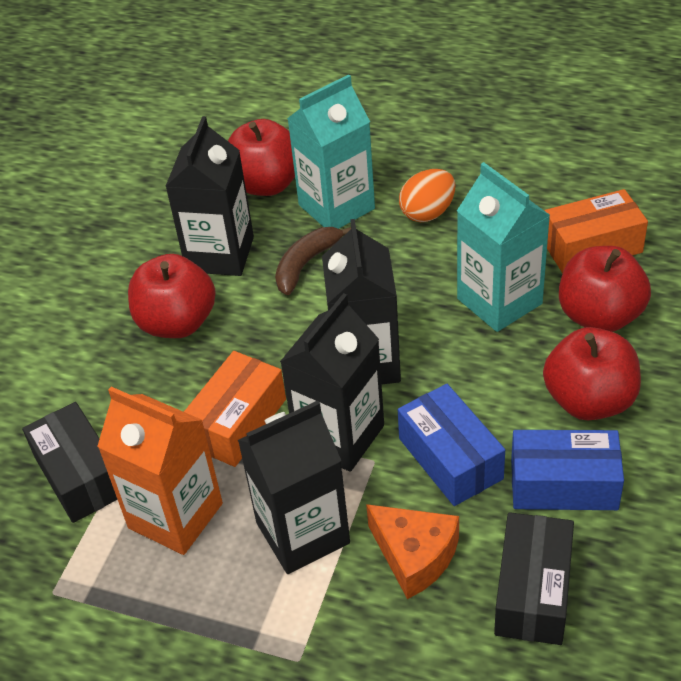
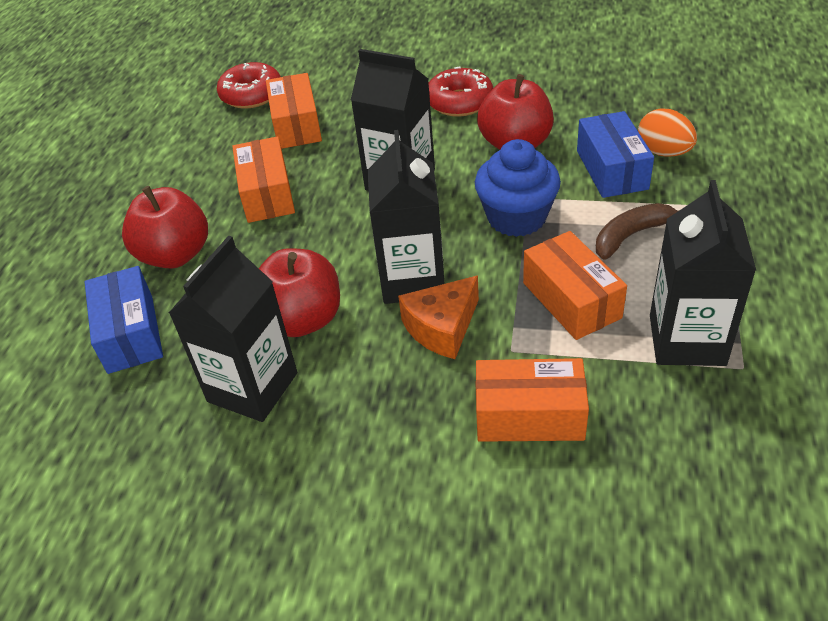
black box: [22,402,118,523] [494,512,574,645] = 2 -> none = 0
blue cupcake: none = 0 -> [475,139,561,237] = 1
orange box: [184,351,286,467] [545,189,648,273] = 2 -> [232,136,295,223] [266,73,322,149] [476,358,589,442] [523,231,627,340] = 4
orange carton: [97,387,223,555] = 1 -> none = 0
red apple: [128,254,216,338] [228,119,295,196] [543,327,641,420] [559,246,651,332] = 4 -> [122,186,208,268] [259,248,340,337] [477,74,554,150] = 3
red donut: none = 0 -> [217,62,281,109] [429,66,493,117] = 2
turquoise carton: [287,75,375,229] [457,162,550,332] = 2 -> none = 0

